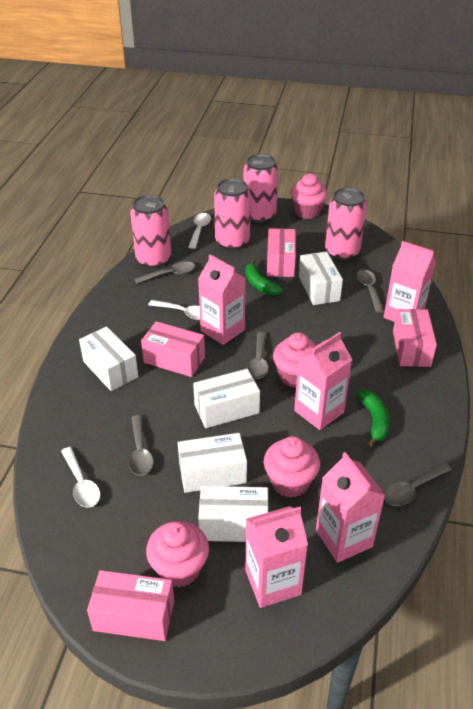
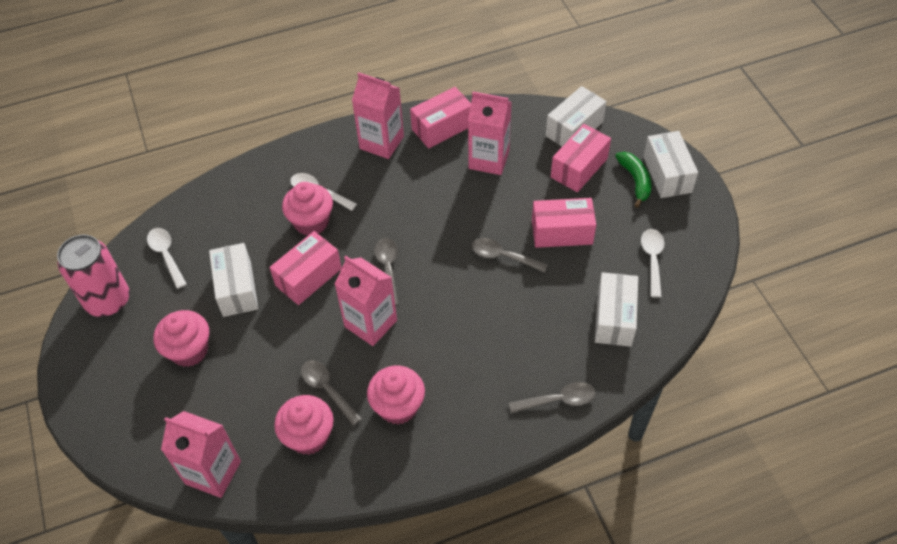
green banana: [245,259,283,295] [357,390,390,447] = 2 -> [615,152,652,208] = 1
grey spoon: [129,415,154,476] [134,262,195,284] [247,332,269,379] [356,269,385,313] [384,462,451,506] = 5 -> [301,360,362,426] [375,238,399,306] [471,238,548,272] [509,382,595,413] = 4
pink can: [130,195,171,268] [214,178,251,250] [244,154,278,223] [325,188,367,260] = 4 -> [57,234,130,317] = 1
pink carton: [198,254,245,345] [245,506,308,608] [294,332,352,430] [316,452,385,563] [384,241,436,322] = 5 -> [161,411,241,498] [335,256,397,346] [352,72,404,159] [468,92,512,175] = 4
white box: [79,326,138,391] [178,433,247,493] [193,369,260,428] [198,486,269,542] [299,252,343,305] = 5 -> [209,243,258,317] [546,86,607,146] [595,272,638,347] [643,131,698,198] = 4

